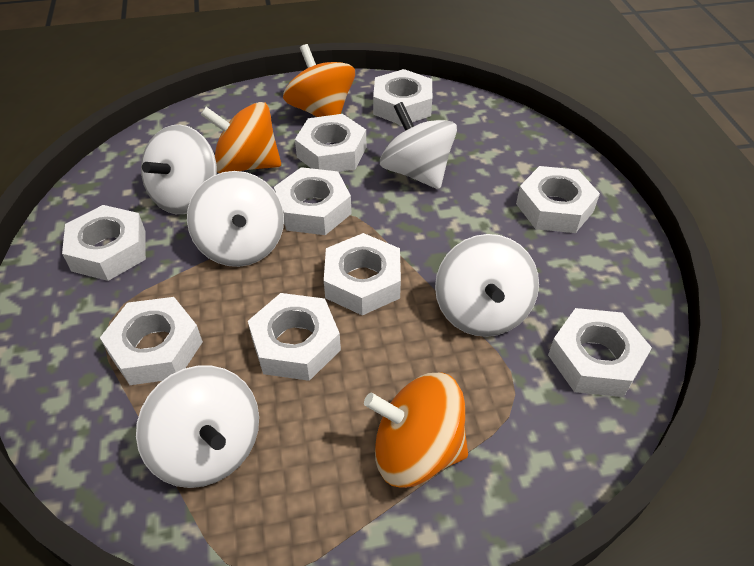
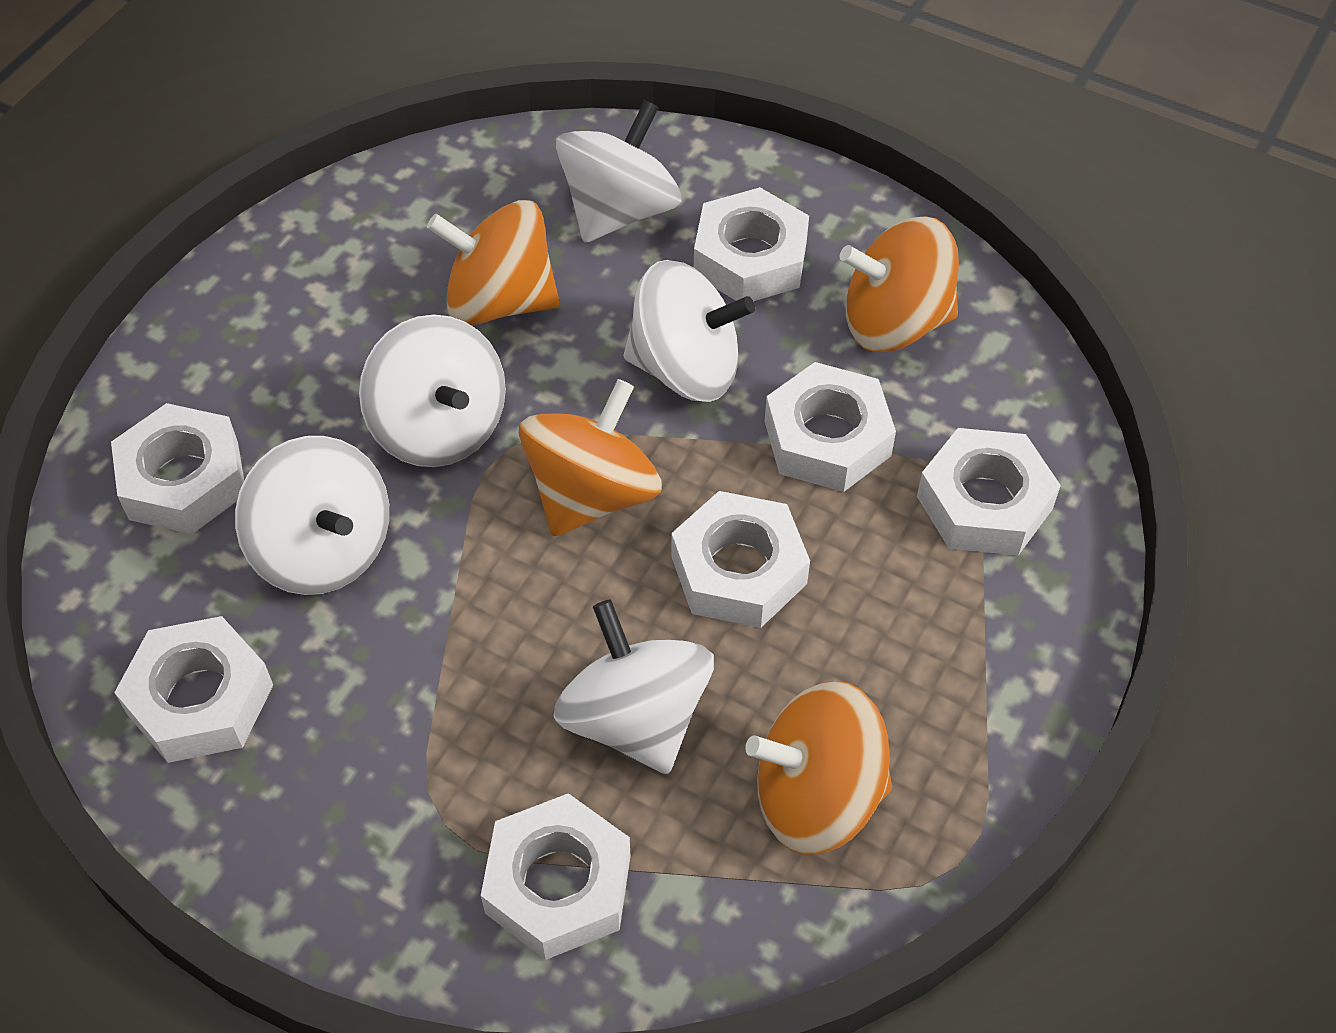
orange spinning top: [200,102,281,173] [283,44,355,117] [364,373,468,488] = 3 -> [427,200,560,326] [519,379,662,536] [745,681,892,855] [840,216,959,352] = 4
white nut: [62,205,146,281] [100,297,203,385] [248,293,341,381] [274,167,352,235] [295,114,366,172] [324,233,401,315] [373,69,432,125] [516,166,600,233] [548,308,652,397] = 9 -> [111,403,244,534] [114,616,273,763] [481,793,630,960] [671,491,810,628] [694,187,809,301] [765,362,896,492] [917,428,1061,555] = 7

